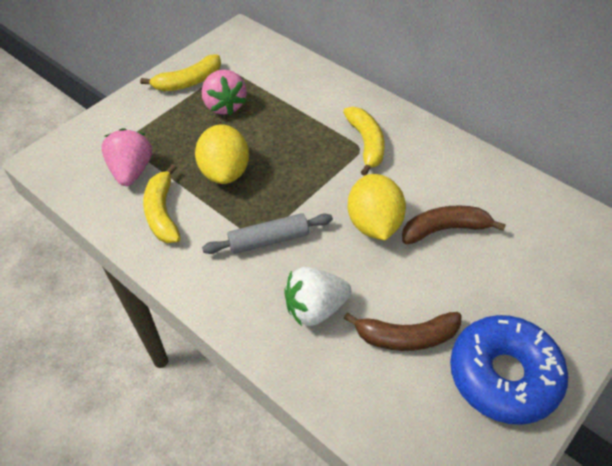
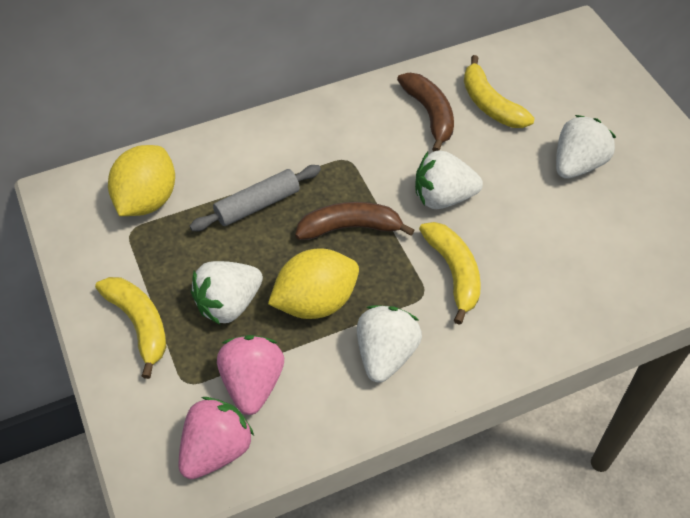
blue donut: [450,315,568,425] = 1 -> none = 0
white strawberry: [284,267,351,326] = 1 -> [191,261,263,325] [357,305,422,383] [415,150,483,209] [556,115,616,179] = 4

